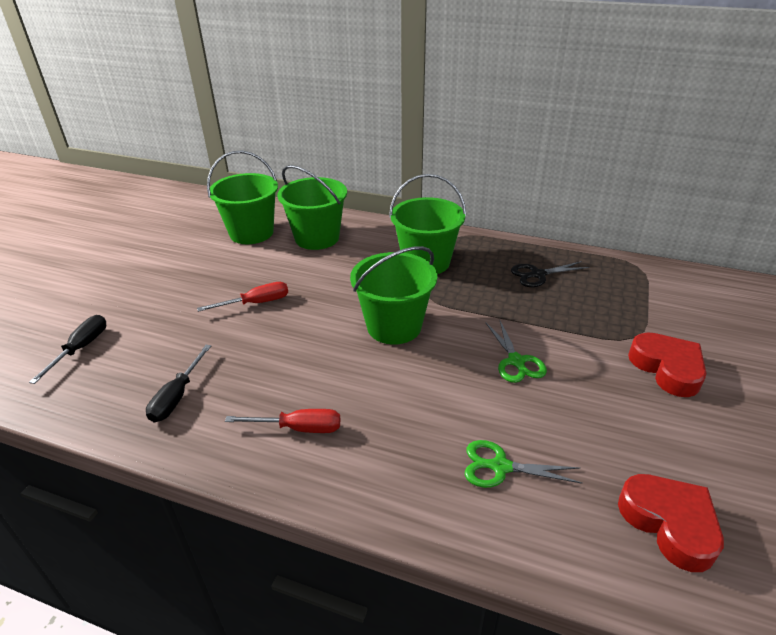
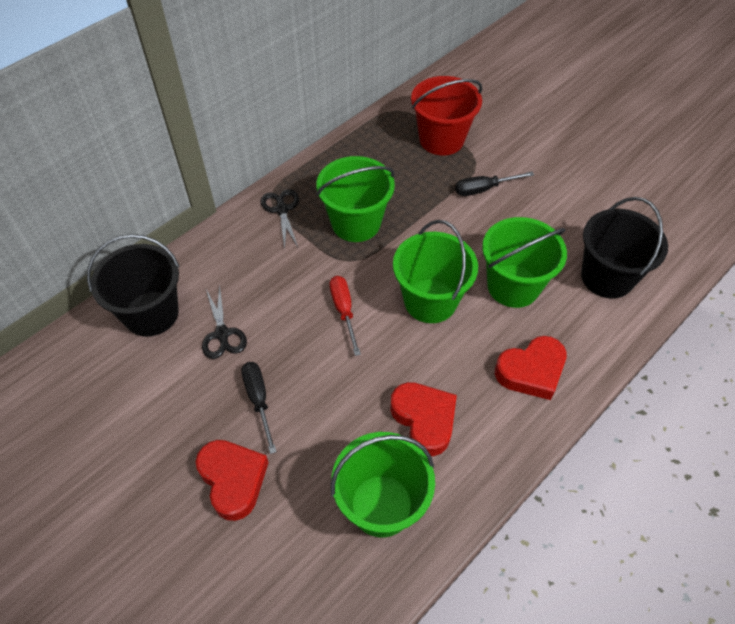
black bucket: none = 0 -> [87,234,180,337] [581,197,668,299] = 2
black scissors: [511,261,589,287] = 1 -> [202,284,247,359] [261,189,299,249] = 2
green scissors: [464,440,582,488] [485,319,547,383] = 2 -> none = 0
red bucket: none = 0 -> [411,76,482,155] = 1
red heart: [618,474,724,572] [628,332,706,397] = 2 -> [196,440,269,521] [390,382,457,456] [495,336,567,400] = 3
red screwdriver: [197,282,288,312] [225,409,340,433] = 2 -> [330,276,361,356] = 1

